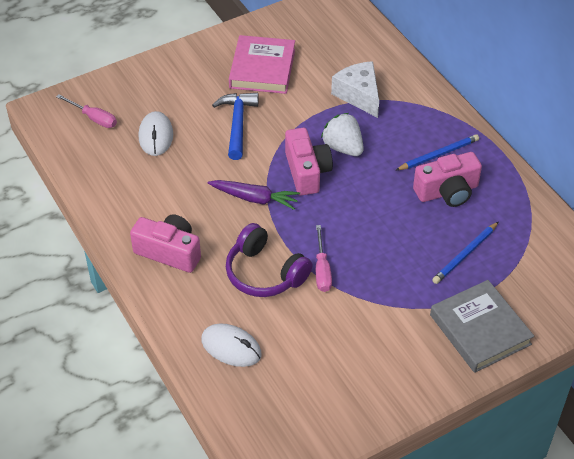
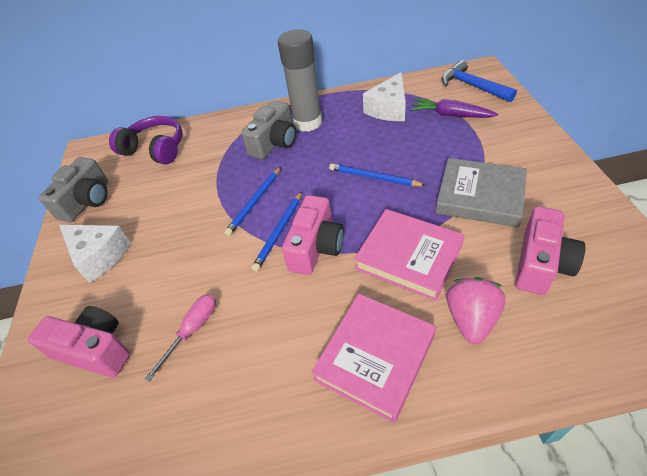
blue pencil: [396,134,479,170] [432,222,498,284] = 2 -> [224,167,281,236] [252,191,302,272] [329,163,426,186] = 3
grey camera: none = 0 -> [39,157,108,222] [241,100,296,159] = 2
grey glue stick: none = 0 -> [278,29,322,132] = 1
pink book: [229,35,295,94] = 1 -> [311,294,436,423] [354,209,465,301] = 2
pink screwdriver: [56,94,117,128] [316,225,332,292] = 2 -> [145,294,216,382] = 1
pink strawberry: none = 0 -> [446,277,505,344] = 1
white cheese: [331,61,379,118] = 1 -> [59,225,131,283] [363,72,406,121] = 2
white mouse: [138,111,173,156] [201,323,262,367] = 2 -> none = 0
white strawberry: [321,113,364,156] = 1 -> none = 0

